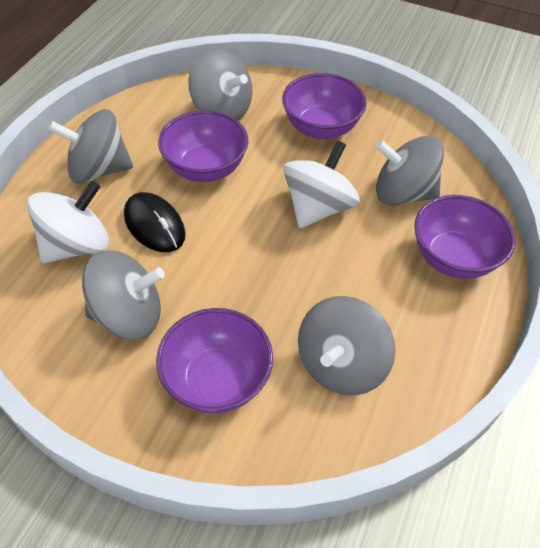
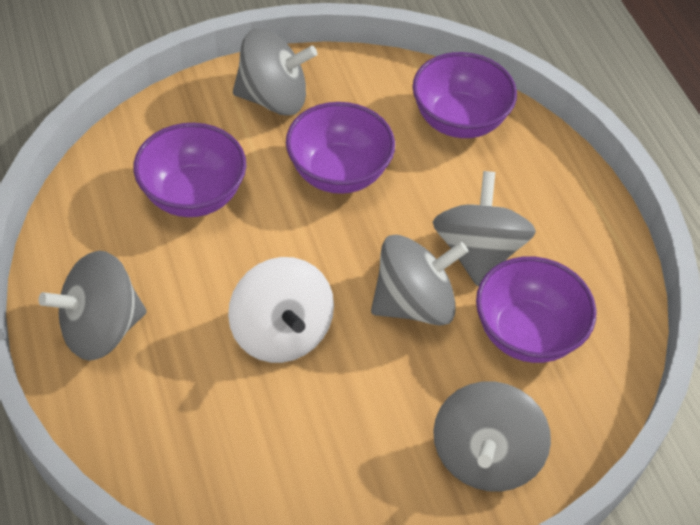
black mouse: [124,192,186,252] = 1 -> none = 0
white spinning top: [27,180,109,263] [283,141,360,228] = 2 -> [228,257,334,363] = 1

